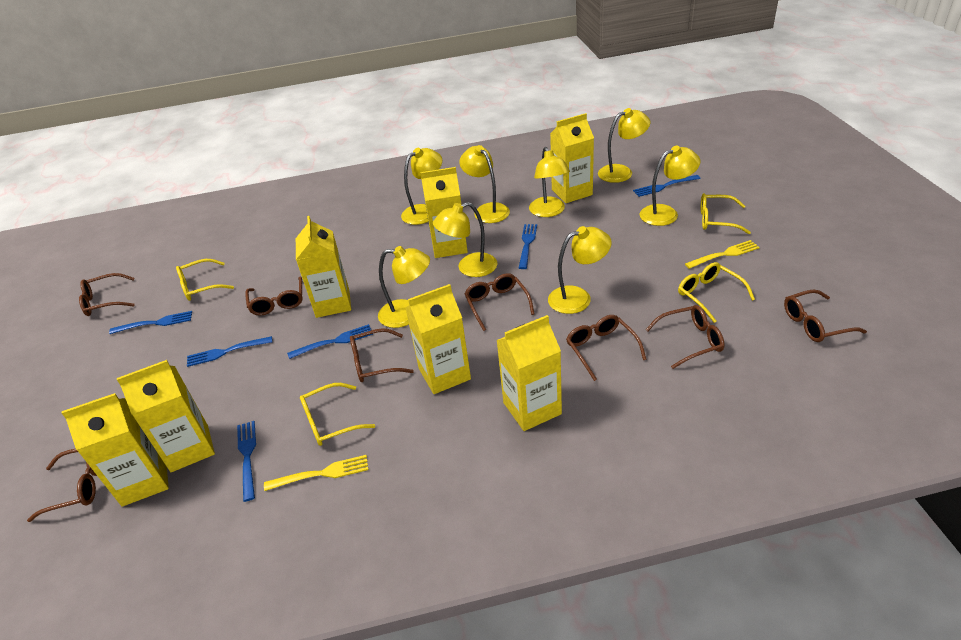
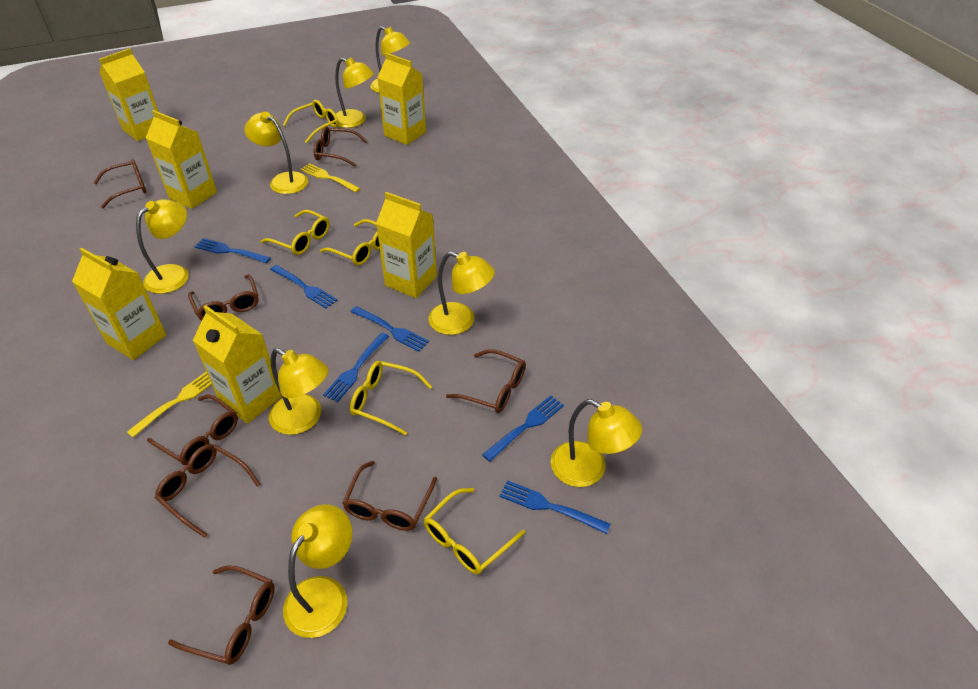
yellow carton: [62,393,169,507] [117,360,215,472] [296,216,351,318] [406,284,471,394] [420,167,468,258] [496,315,562,431] [550,113,594,203] = 7 -> [72,248,166,360] [99,48,159,141] [146,110,217,209] [193,305,282,424] [376,192,437,298] [377,53,426,145] = 6
yellow glasses: [176,259,234,301] [300,383,375,446] [678,262,755,323] [701,193,751,234] = 4 -> [260,210,330,255] [283,100,339,143] [320,219,380,266] [350,361,432,436] [424,488,525,574] = 5

